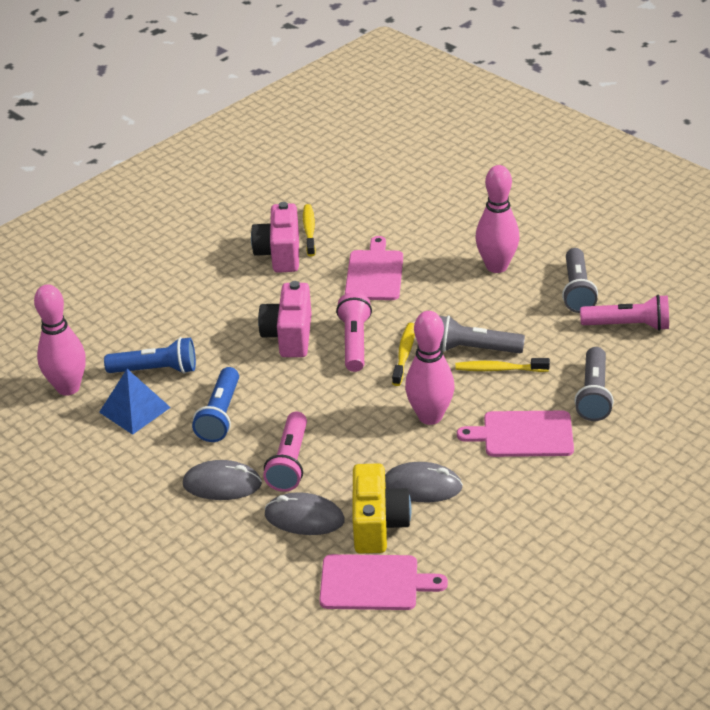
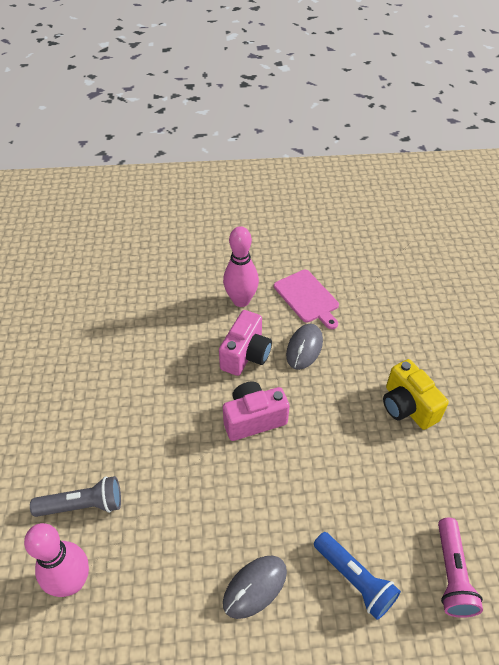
blue flashlight: [104,337,196,374] [192,367,239,442] = 2 -> [314,532,401,620] = 1
blue pyramid: [99,369,171,435] = 1 -> none = 0
grey flashlight: [440,315,525,353] [562,248,598,313] [574,347,614,421] = 3 -> [30,476,121,517] = 1
grey mouse: [183,460,262,500] [264,492,345,535] [385,462,463,502] = 3 -> [223,556,287,619] [286,324,323,370] = 2
pink bowling pin: [34,284,86,396] [405,311,455,425] [475,165,520,273] = 3 -> [24,523,89,597] [223,226,259,307] = 2
pink cutting board: [319,554,448,610] [345,236,403,300] [457,411,574,457] = 3 -> [274,270,339,329] = 1
pink flashlight: [263,412,307,492] [336,292,372,372] [580,295,669,331] = 3 -> [438,518,483,618] = 1
yellow toothbrush: [303,204,316,257] [392,323,415,386] [455,358,550,372] = 3 -> none = 0

